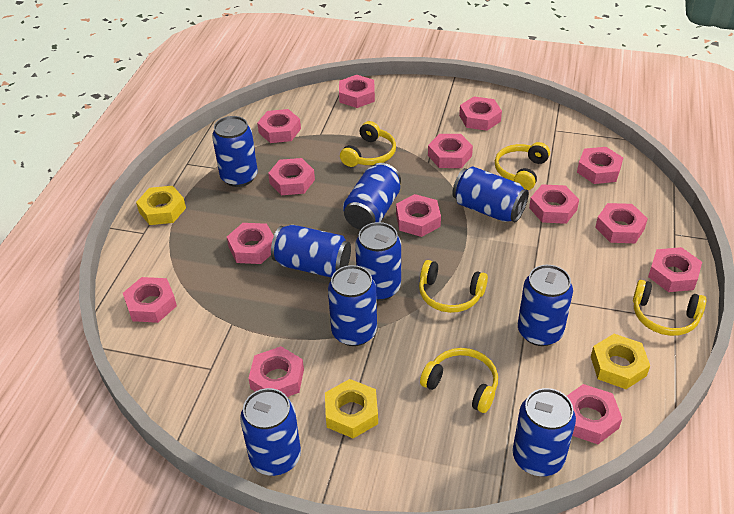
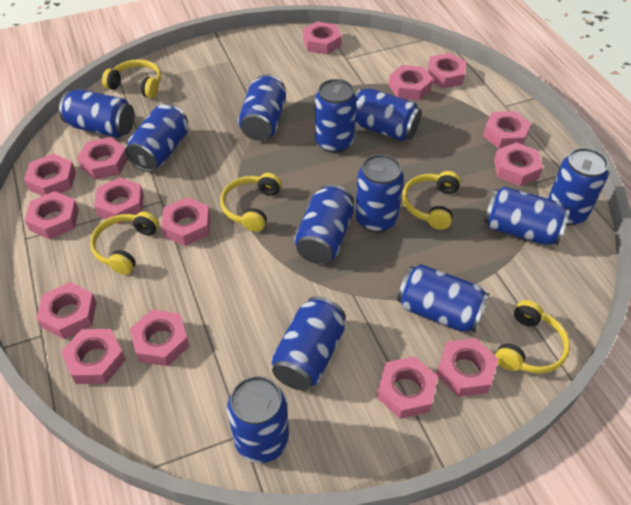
blue can: [212,116,258,187] [240,388,301,476] [271,225,351,278] [328,265,377,346] [343,163,401,230] [355,222,401,301] [452,166,529,222] [513,388,576,476] [518,265,573,346] = 9 -> [59,89,135,138] [125,104,189,172] [227,376,289,463] [238,74,286,141] [271,296,346,391] [294,184,354,264] [315,79,357,153] [355,88,422,141] [355,154,404,232] [397,264,490,333] [484,187,570,245] [548,148,609,225] = 12
pink nut: [123,277,177,323] [227,223,274,264] [248,346,304,397] [257,109,301,143] [268,158,315,195] [339,75,375,108] [396,194,441,237] [428,134,473,168] [459,96,502,131] [529,184,579,224] [567,384,622,444] [577,147,623,184] [595,203,648,243] [648,247,702,292] = 14 -> [24,154,76,196] [25,191,79,240] [36,282,97,339] [61,329,126,384] [77,137,128,180] [94,177,144,224] [130,310,189,366] [161,197,210,246] [303,22,342,55] [377,356,438,419] [389,65,433,101] [427,53,467,89] [436,338,498,397] [483,111,531,149] [494,142,543,186] = 15
yellow nut: [136,186,186,225] [325,379,378,438] [591,334,650,389] = 3 -> none = 0

